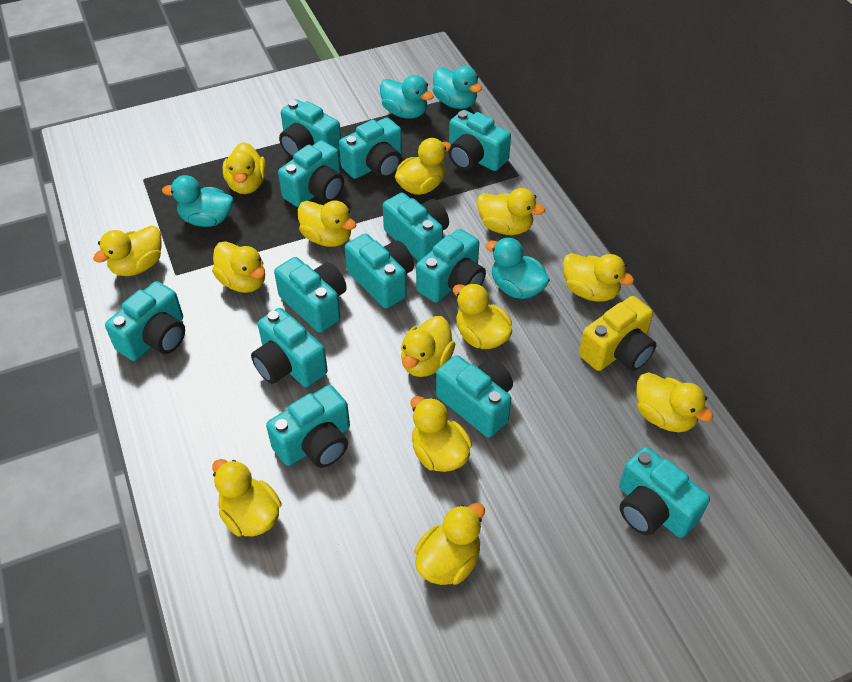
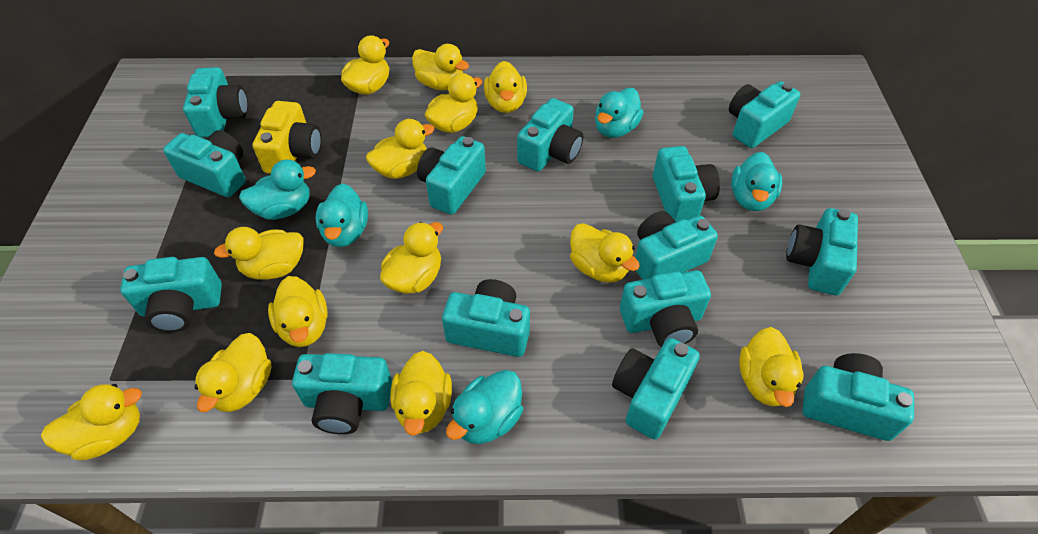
turquoise camera: [105,281,185,361] [251,308,328,387] [266,385,350,468] [274,257,347,333] [278,140,344,207] [279,99,341,158] [339,117,402,179] [345,234,414,309] [383,193,449,261] [416,229,486,302] [436,355,513,437] [448,110,511,171] [619,447,710,538] = 13 -> [120,257,222,333] [163,130,246,197] [183,67,248,137] [292,353,392,434] [417,136,486,215] [442,279,530,357] [517,98,583,171] [612,338,700,439] [620,270,711,347] [635,211,718,280] [653,146,720,222] [729,81,800,148] [786,208,858,295] [802,353,914,441] = 14
turquoise duck: [162,175,233,227] [380,75,434,119] [433,66,482,109] [486,238,550,299] = 4 -> [239,160,316,220] [316,183,368,247] [446,370,523,444] [595,88,643,138] [731,152,782,211] = 5

